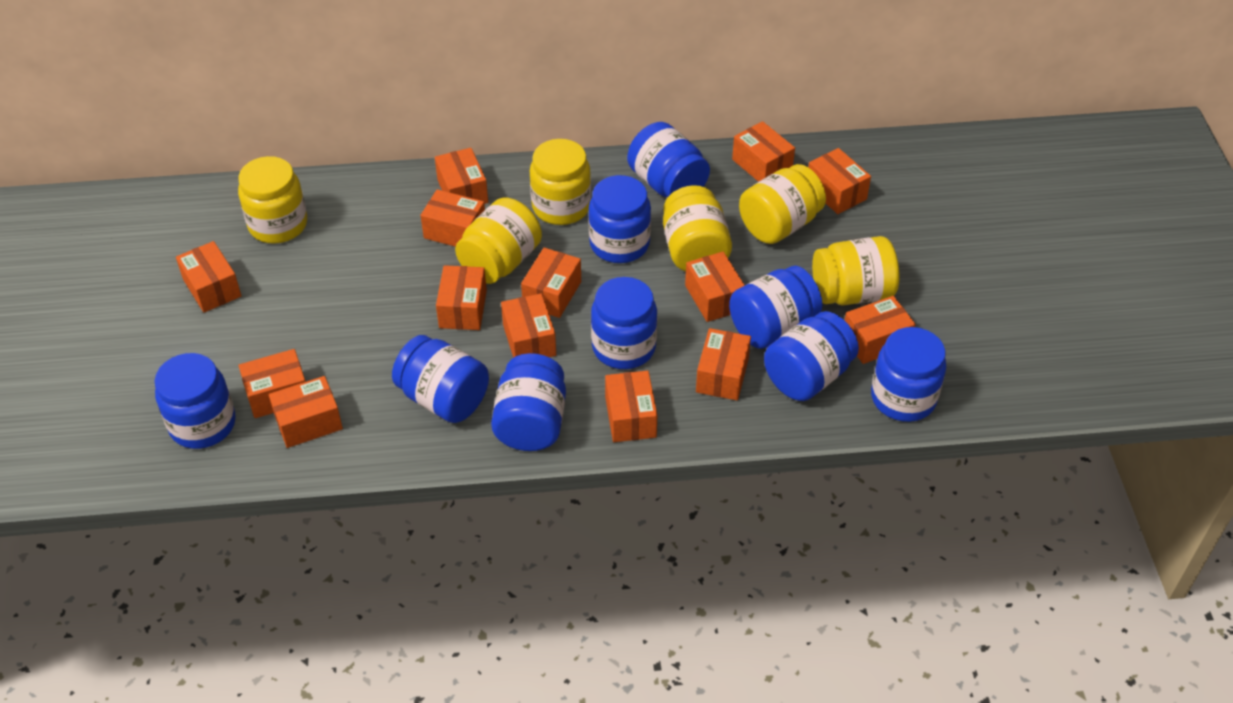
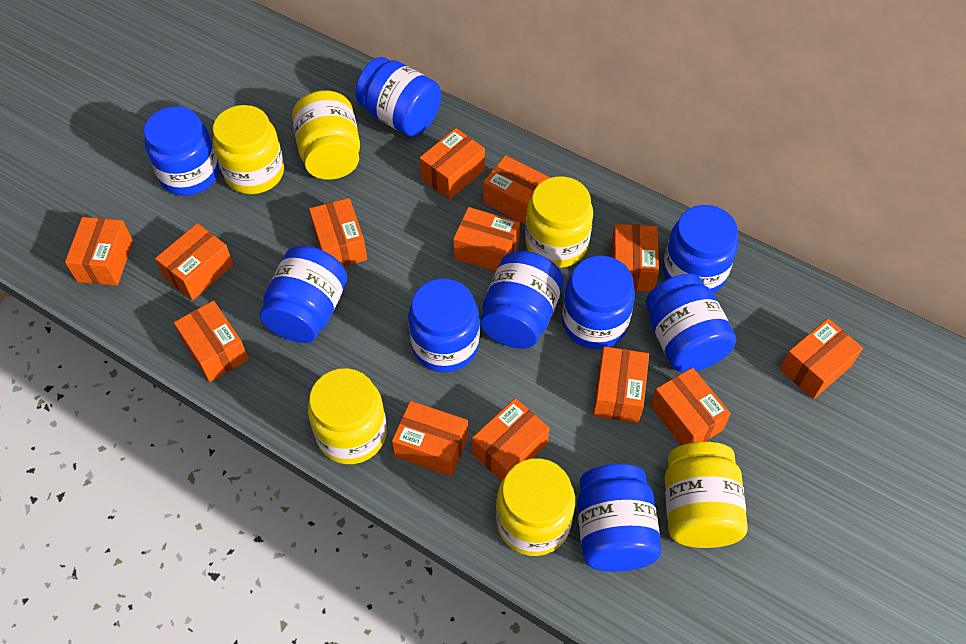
orange box: [176,241,241,313] [239,349,305,418] [269,376,343,448] [420,189,485,247] [435,148,488,204] [436,265,487,330] [501,294,556,358] [521,248,581,318] [605,370,657,442] [685,252,745,322] [696,328,751,401] [732,121,795,182] [808,148,871,214] [844,296,916,364] = 14 -> [65,217,133,286] [155,223,234,300] [174,300,249,382] [309,198,367,267] [392,401,468,476] [419,128,485,200] [453,207,520,272] [472,398,550,481] [483,155,550,225] [593,346,649,423] [611,224,659,292] [650,367,731,445] [780,318,863,399] = 13

